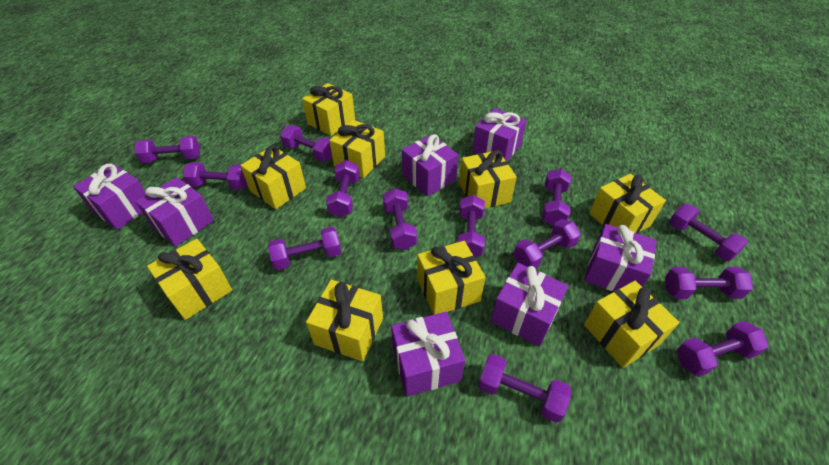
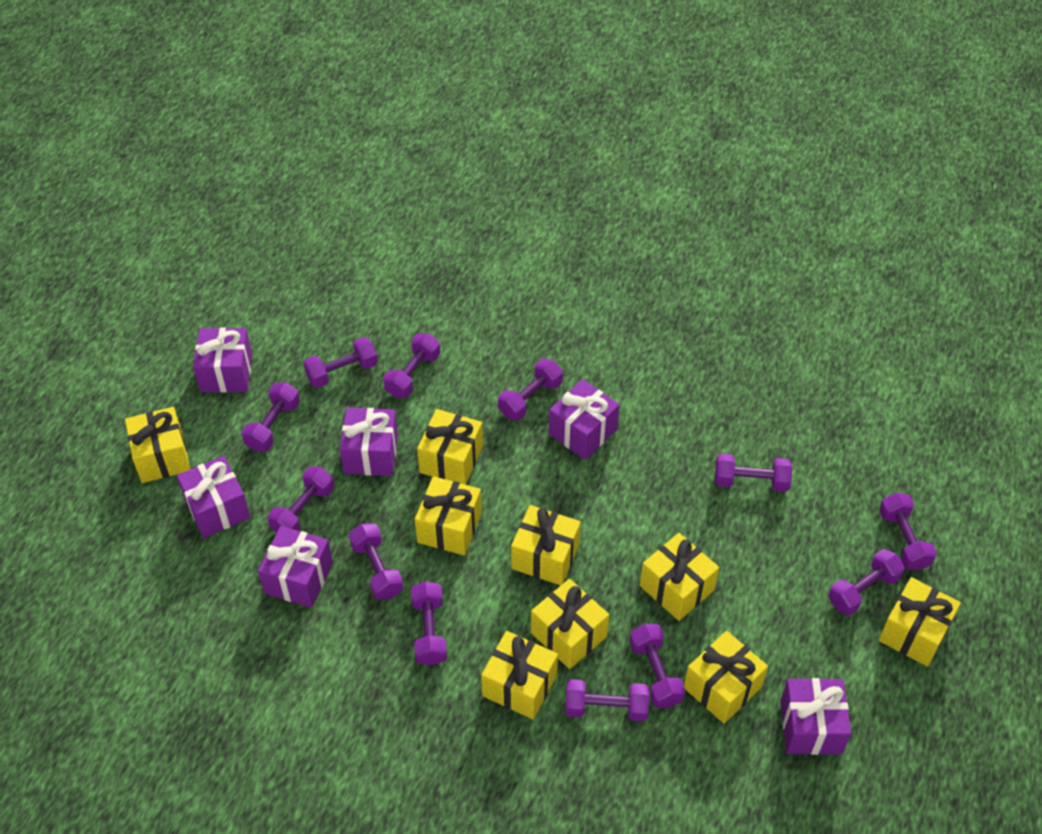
purple dumbbell: [135,136,200,163] [182,162,248,190] [268,227,341,270] [280,125,332,162] [326,160,360,217] [383,188,417,250] [458,195,485,257] [478,354,571,423] [513,219,581,268] [542,169,571,226] [665,267,753,299] [669,204,748,261] [676,321,769,377] = 13 -> [242,382,300,451] [268,466,334,533] [304,337,378,388] [349,523,403,600] [383,333,440,398] [411,581,447,665] [498,359,563,421] [565,679,649,722] [630,624,685,708] [715,454,792,492] [828,549,905,615] [879,493,937,571] = 12
purple gift: [73,164,146,230] [135,177,214,247] [391,312,465,397] [402,134,459,196] [472,108,527,161] [491,263,568,347] [584,224,657,291] = 7 -> [177,456,250,538] [193,327,252,393] [258,526,333,608] [340,408,398,476] [549,379,620,460] [780,678,851,755] = 6

